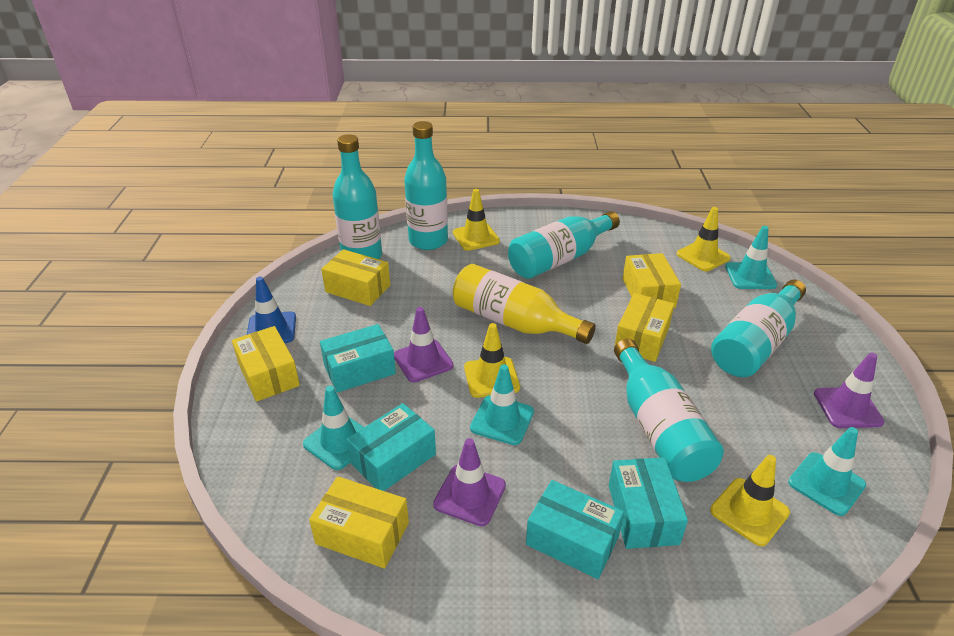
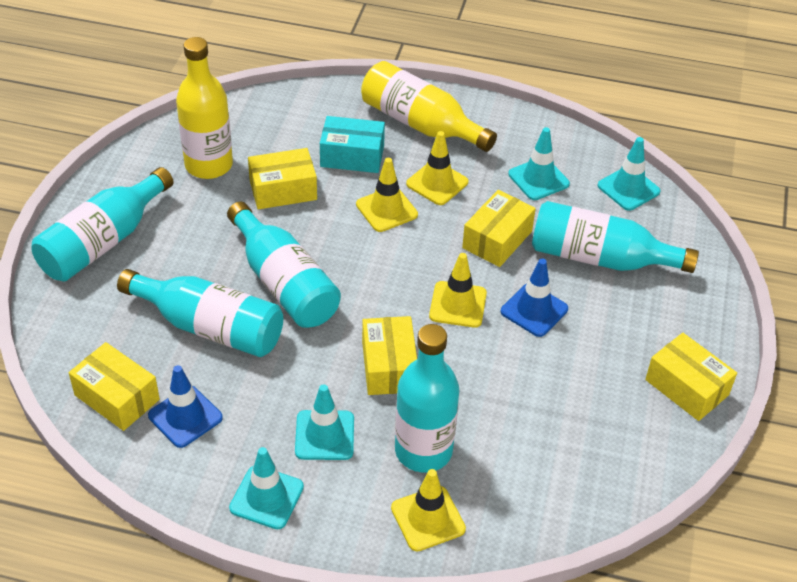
blue traffic cone: [247,276,296,343] = 1 -> [148,365,223,448] [501,259,568,337] = 2
purple traffic cone: [394,307,454,382] [433,438,506,526] [814,353,884,428] = 3 -> none = 0
turquoise box: [320,324,396,393] [347,403,436,491] [526,480,624,579] [609,457,688,549] = 4 -> [320,116,385,173] = 1
yellow bottle: [453,264,596,344] = 1 -> [176,37,233,179] [361,61,497,152] = 2

